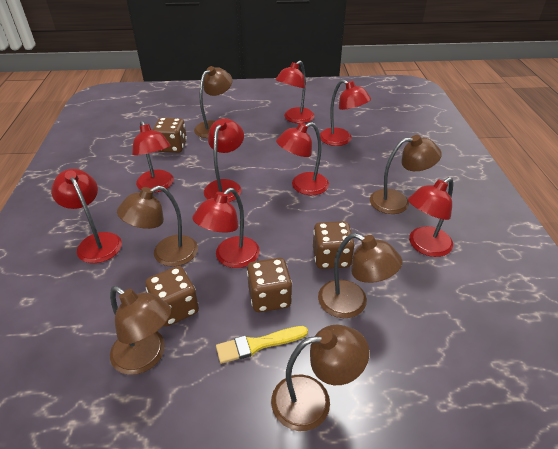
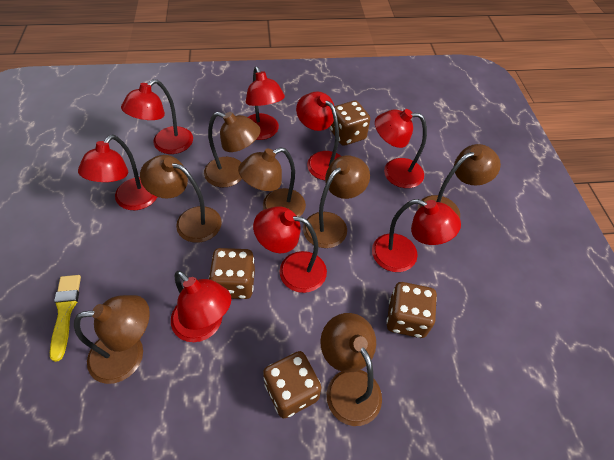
brown lamp: [110,286,171,375] [117,186,198,267] [194,66,233,138] [271,325,369,431] [318,233,402,318] [370,135,442,214] = 6 -> [74,295,150,384] [140,155,222,243] [204,112,261,187] [238,147,306,217] [303,155,370,248] [321,313,382,426] [418,144,501,218] = 7

